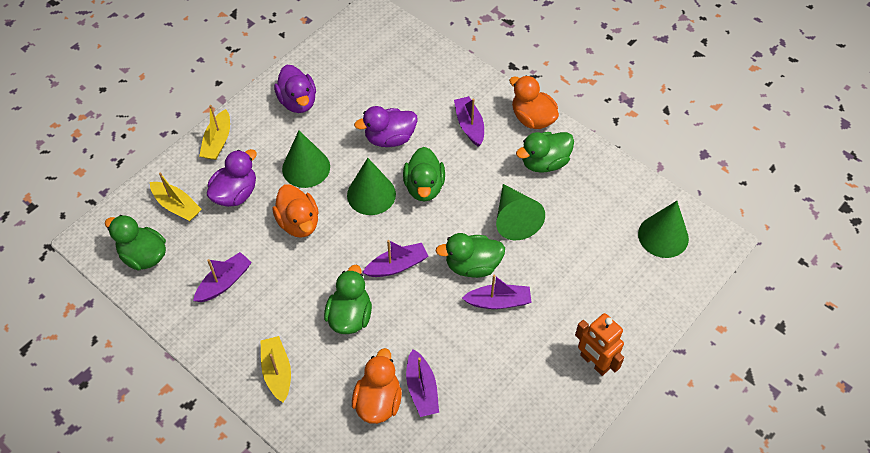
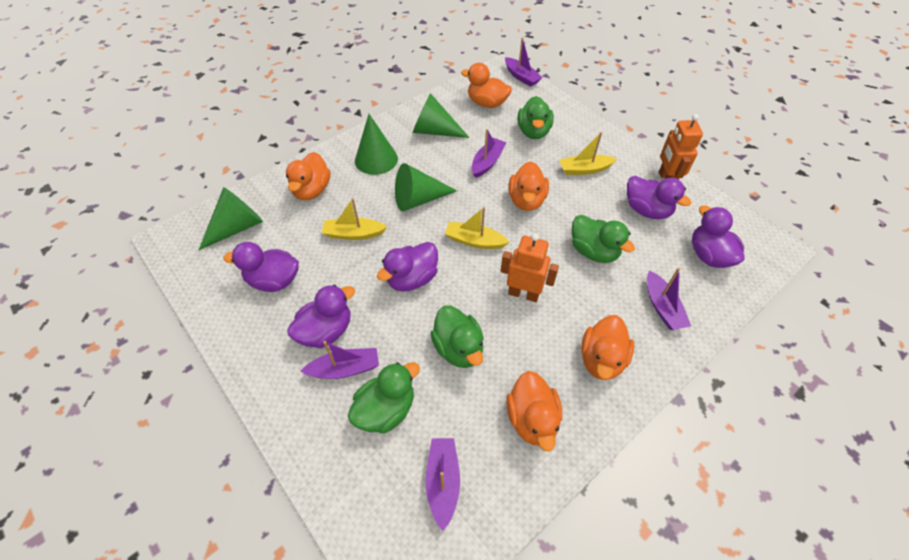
green duck: [105,215,166,270] [324,265,372,334] [403,147,445,202] [436,233,505,278] [516,132,574,173] = 5 -> [348,362,420,434] [430,305,484,368] [517,96,554,139] [572,215,635,263] = 4
orange duck: [272,184,319,238] [352,348,402,424] [509,76,559,129] = 3 -> [286,152,330,200] [461,63,512,108] [506,371,562,452] [509,161,549,211] [581,315,634,380] = 5
orange robot: [575,313,624,376] = 1 -> [501,233,559,302] [659,114,703,180] = 2
purple duck: [207,149,257,207] [274,65,316,113] [354,106,417,147] = 3 -> [223,242,299,292] [287,285,355,348] [377,242,438,292] [627,176,691,219] [692,206,745,268] = 5

